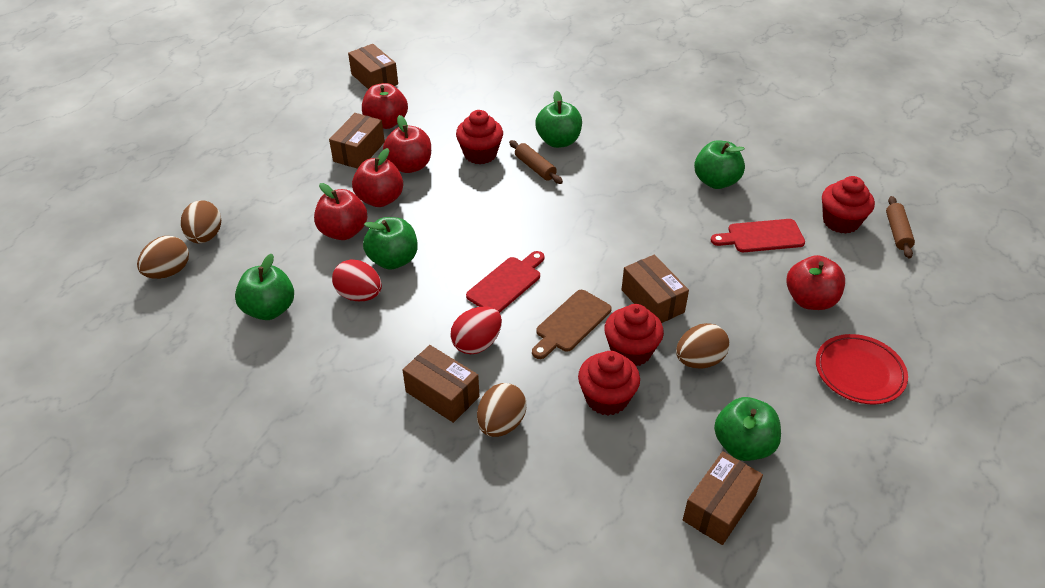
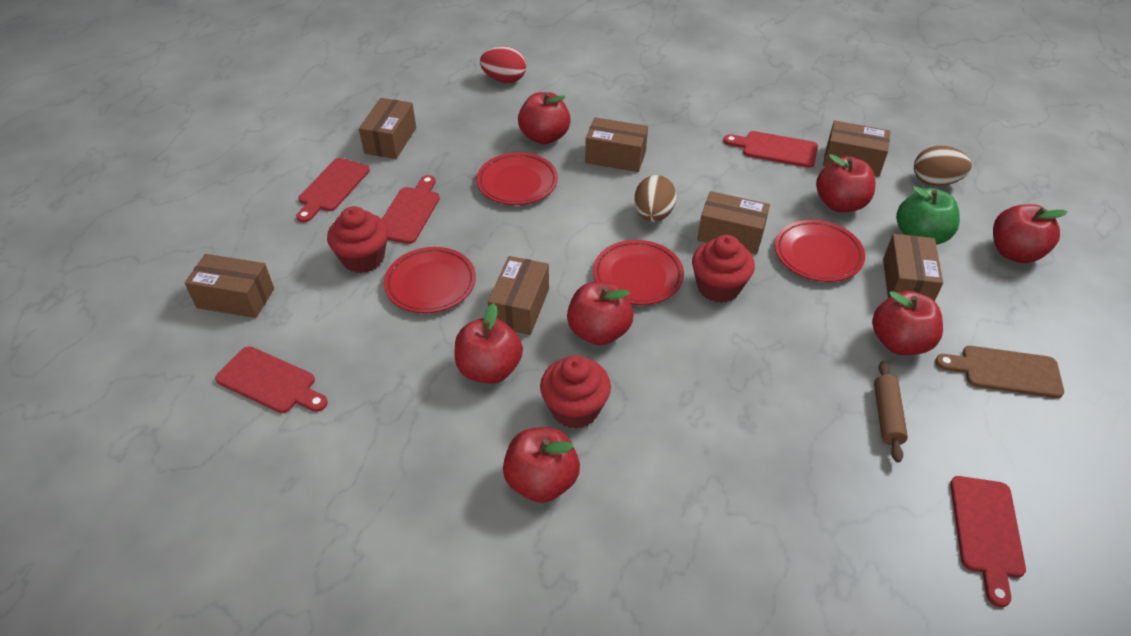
brown box: [329,113,385,169] [348,44,398,89] [403,345,479,423] [621,255,689,323] [683,451,763,545] = 5 -> [185,254,274,318] [359,98,416,159] [488,256,549,335] [585,117,648,172] [697,191,770,254] [823,120,891,177] [883,234,943,301] = 7
brown egg: [137,236,189,279] [181,200,221,243] [477,383,527,437] [676,323,729,368] = 4 -> [634,175,677,222] [914,146,972,186] = 2
brown rolling pin: [509,140,563,184] [886,196,915,258] = 2 -> [874,361,908,463] = 1
green apple: [235,254,294,320] [363,217,418,270] [535,91,582,148] [694,140,745,189] [714,397,781,461] = 5 -> [896,186,960,245] = 1
red apple: [314,183,367,240] [352,148,403,207] [362,83,408,129] [383,115,431,173] [787,255,845,310] = 5 -> [455,303,523,384] [503,427,580,503] [518,92,571,144] [567,281,633,345] [816,154,875,212] [872,291,943,355] [993,204,1068,263] = 7
red cupcake: [456,110,503,164] [578,351,640,415] [604,304,664,366] [822,176,875,234] = 4 -> [327,206,388,273] [540,355,611,429] [692,235,755,303] = 3
red cutting board: [466,251,544,313] [711,219,805,252] = 2 -> [215,346,328,413] [296,158,370,223] [382,175,440,244] [723,131,818,168] [950,476,1026,607] = 5
red egg: [332,259,382,301] [450,306,502,354] = 2 -> [480,46,526,83] = 1
red plate: [816,334,908,405] = 1 -> [384,247,476,313] [477,152,558,205] [593,240,684,305] [775,220,865,282] = 4

